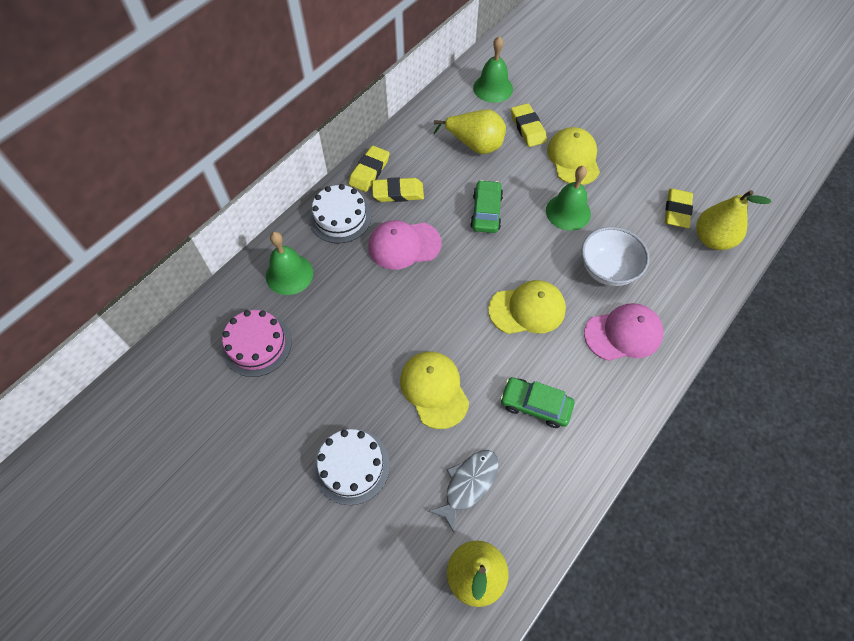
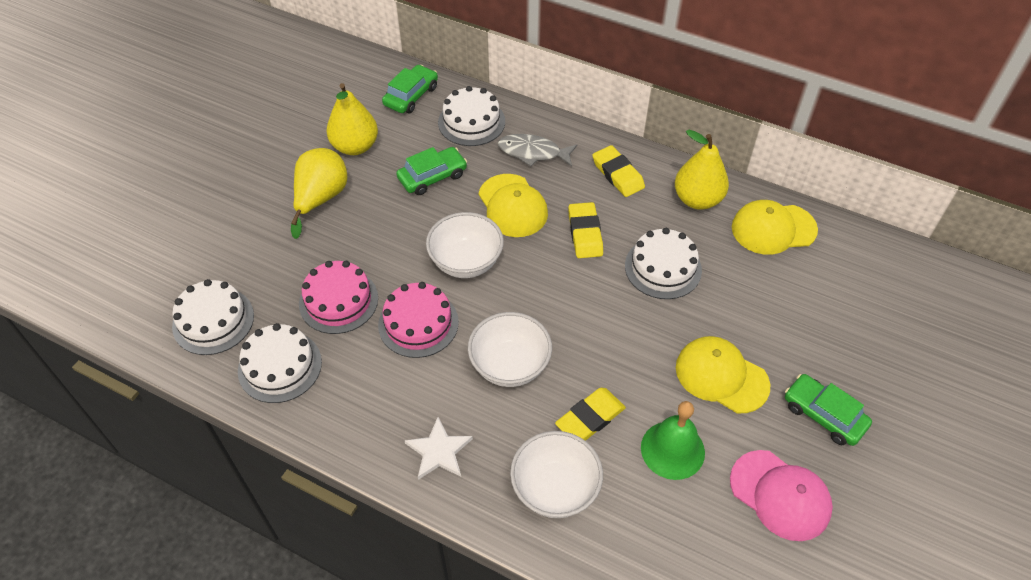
green bell: [266,232,313,295] [473,36,513,103] [546,166,591,231] = 3 -> [641,401,705,480] = 1
green car: [470,180,503,233] [500,377,575,428] = 2 -> [382,65,438,114] [396,147,467,195] [785,374,872,446] = 3
pink cake: [222,310,292,377] = 1 -> [299,261,378,334] [378,282,459,358] = 2
pink cap: [368,220,442,270] [584,303,663,361] = 2 -> [730,450,833,541] = 1
white bowl: [582,227,649,286] = 1 -> [426,212,504,278] [468,312,552,387] [510,431,603,518] = 3
white cake: [309,184,372,243] [313,429,390,505] = 2 -> [172,279,254,355] [238,323,322,403] [438,86,505,146] [625,228,702,299] = 4
white star: none = 0 -> [404,417,473,480] = 1
yellow eraser: [349,146,390,192] [372,177,424,202] [511,103,547,147] [665,188,693,228] = 4 -> [555,388,626,441] [568,202,603,258] [592,145,645,197] = 3

